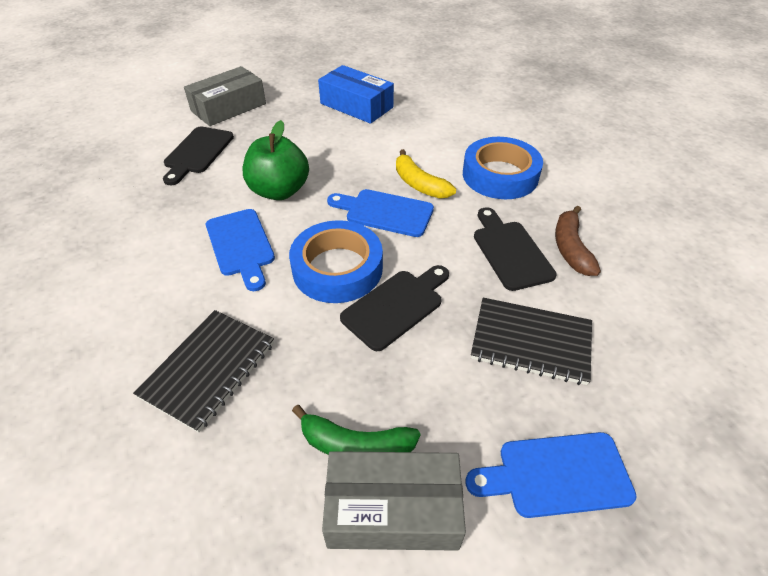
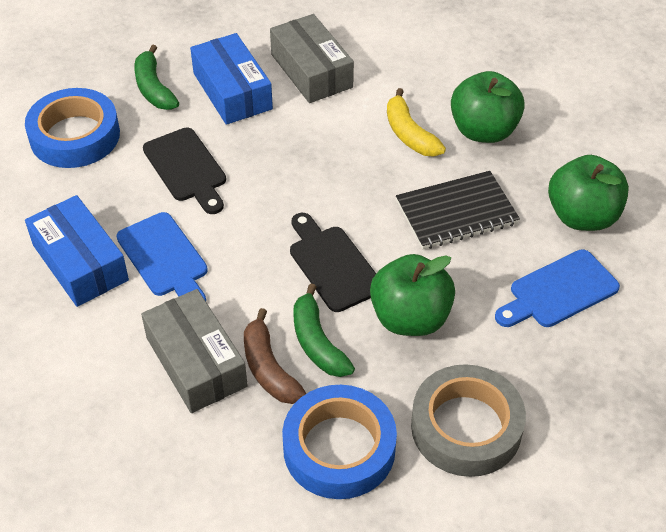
black cutting board: [163,127,234,185] [340,265,449,351] [474,207,557,291] = 3 -> [143,128,226,214] [290,213,376,312] = 2
black notebook: [133,310,274,433] [471,298,592,385] = 2 -> [396,171,520,249] = 1
blue box: [318,65,394,124] = 1 -> [25,195,129,307] [190,33,273,125] = 2
blue cutting board: [206,209,275,291] [327,189,434,237] [466,432,637,518] = 3 -> [116,212,208,301] [495,249,620,327] = 2
green apple: [243,120,309,200] = 1 -> [370,254,455,336] [451,71,525,143] [548,155,629,231] = 3
green banana: [292,405,421,455] = 1 -> [134,45,179,110] [293,283,355,377] = 2
grey tape: none = 0 -> [411,364,526,477] = 1

